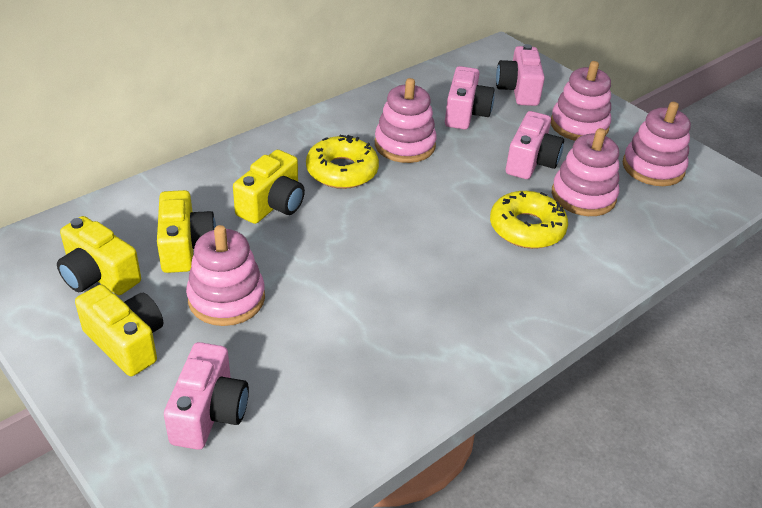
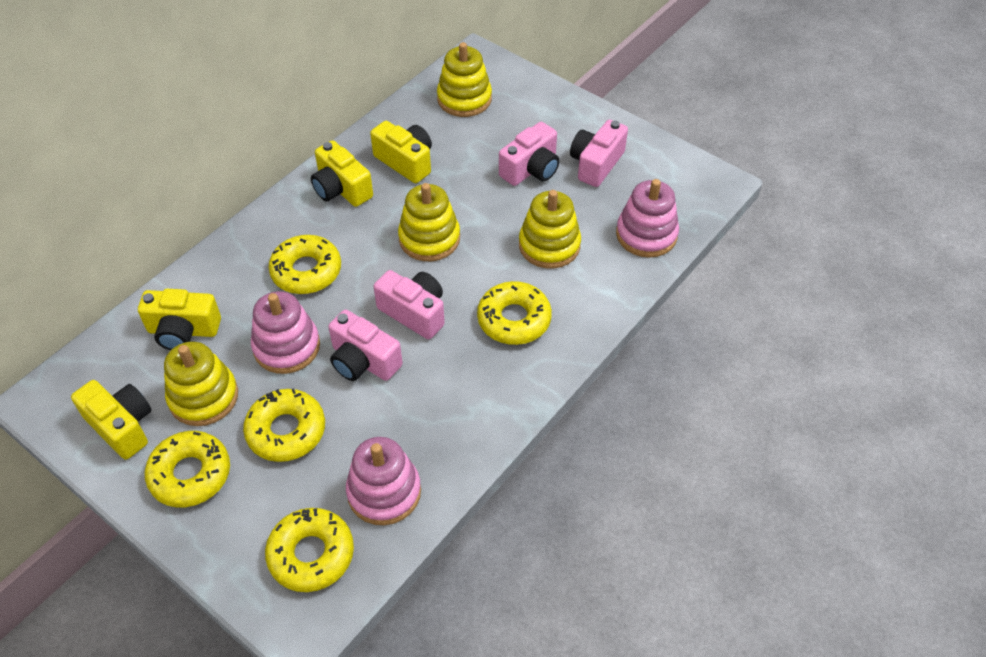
pink stacking toy: [186,225,265,326] [375,78,437,163] [551,61,611,141] [552,128,619,216] [623,102,691,186] = 5 -> [251,291,320,374] [346,437,421,525] [616,179,679,258] = 3
yellow donut: [306,135,379,189] [490,191,568,249] = 2 -> [145,431,230,508] [243,388,325,462] [265,508,354,592] [269,235,341,294] [477,281,552,345] = 5
yellow stacking toy: none = 0 -> [164,342,238,426] [398,183,460,261] [437,42,492,117] [519,190,581,269] = 4

